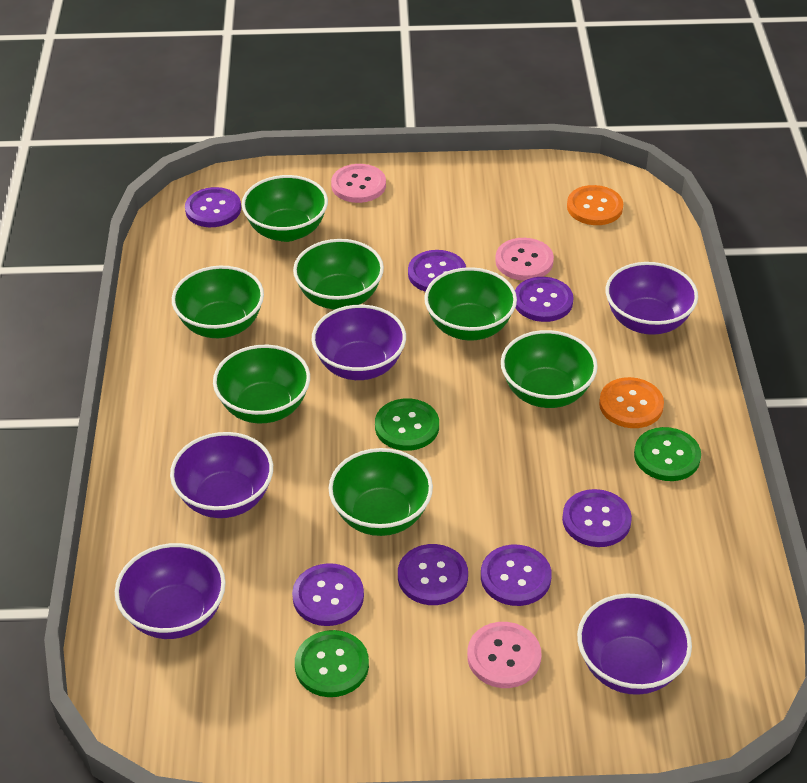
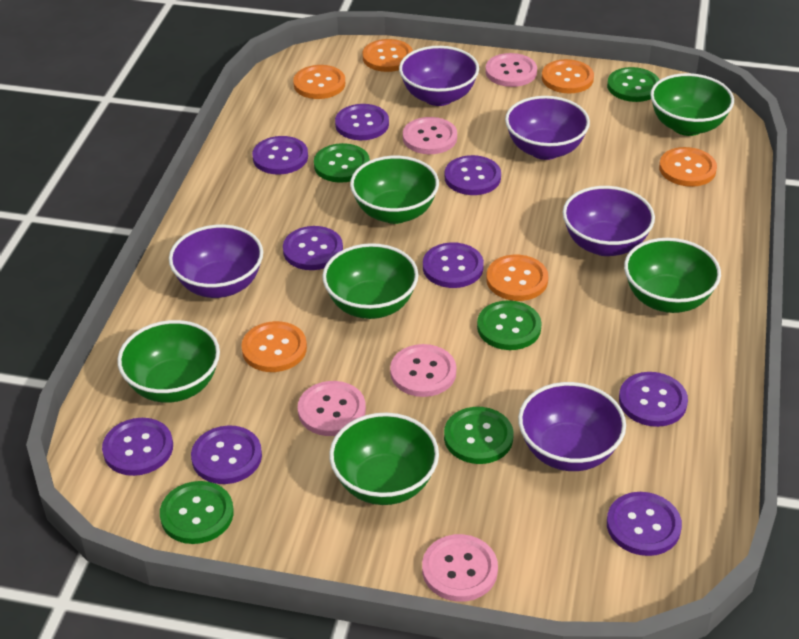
green bowl: [172,266,264,338] [213,345,310,423] [242,175,328,242] [293,239,384,309] [329,448,433,536] [424,267,517,341] [501,330,598,408] = 7 -> [117,320,220,403] [322,243,419,319] [329,413,439,505] [350,156,439,224] [624,238,721,313] [650,73,734,136] = 6
green button: [295,630,369,697] [375,398,439,451] [634,427,701,481] = 3 -> [160,481,234,544] [314,143,370,183] [444,407,513,464] [477,300,542,350] [607,67,659,102] = 5
orange button: [567,185,623,225] [599,377,664,428] = 2 -> [241,321,307,372] [293,65,345,99] [363,39,413,72] [486,255,548,301] [542,59,594,93] [659,147,717,187] = 6
pink button: [331,164,386,203] [467,622,542,688] [495,238,554,281] = 3 -> [298,381,366,436] [390,344,456,397] [403,117,457,154] [422,534,498,602] [485,53,537,87] = 5
purple button: [185,187,241,227] [292,563,364,626] [398,544,468,605] [408,250,466,292] [481,545,552,606] [515,277,574,322] [562,489,632,547] = 7 -> [102,418,173,476] [191,425,262,484] [252,136,308,175] [283,226,343,270] [335,104,389,140] [423,242,484,288] [445,155,501,195] [607,492,682,556] [619,372,688,427] = 9

